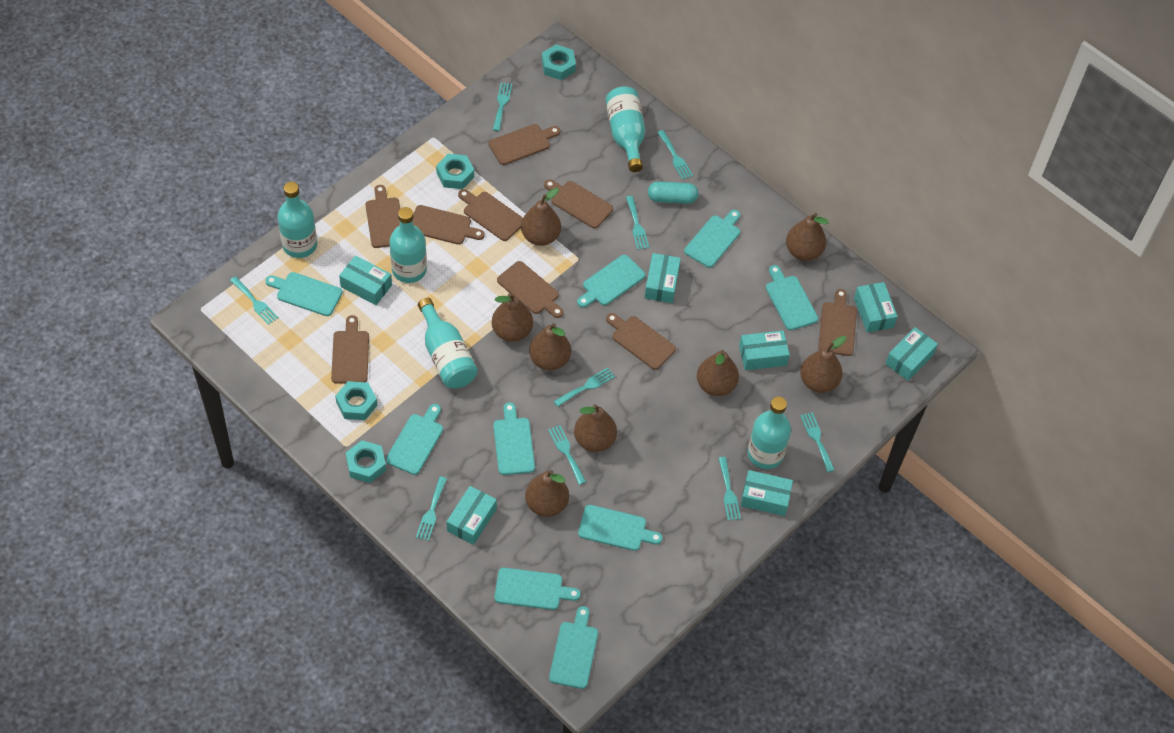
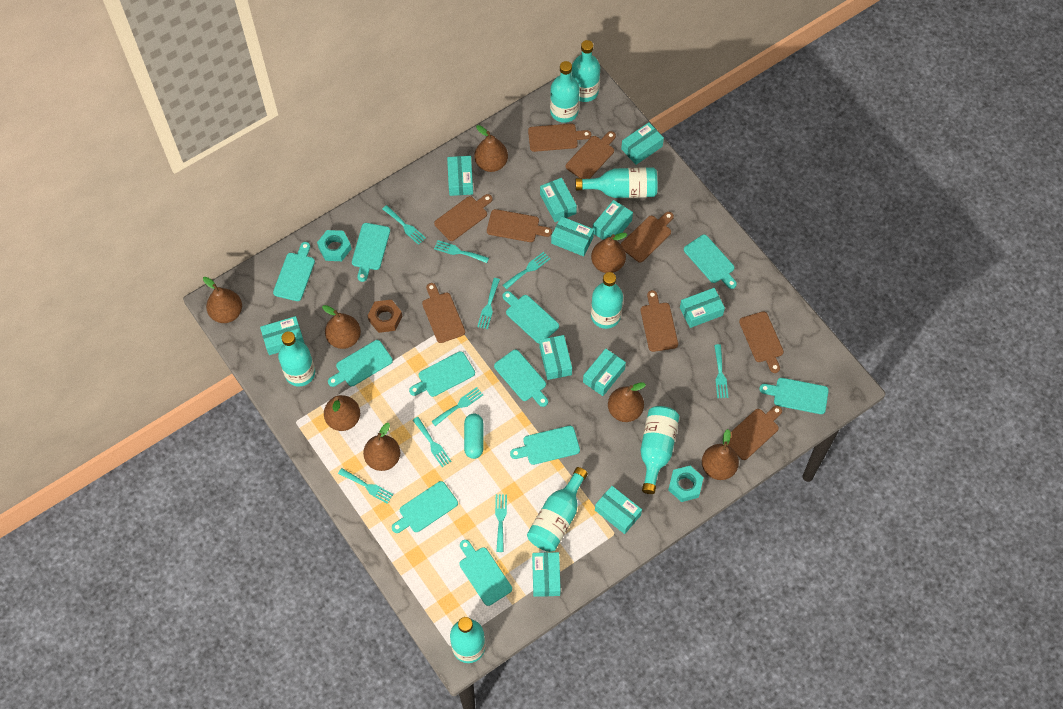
brown nut: none = 0 -> [368,299,402,333] = 1
turquoise bottle: [278,182,317,258] [390,207,427,283] [418,298,478,389] [606,86,645,172] [748,396,791,469] = 5 -> [278,331,315,387] [450,617,485,663] [527,467,588,552] [550,61,580,123] [571,40,600,102] [575,167,657,198] [591,272,623,329] [640,406,679,494] = 8
turquoise box: [339,255,392,305] [447,486,497,545] [644,253,681,303] [739,331,790,370] [740,470,793,516] [854,282,898,333] [885,327,938,381] = 7 -> [260,316,305,355] [447,156,473,196] [532,552,561,597] [540,178,577,222] [540,335,572,380] [551,216,594,257] [583,348,626,396] [592,200,633,240] [595,486,642,534] [621,122,664,165] [680,288,725,328] = 11
turquoise cutting board: [265,272,343,316] [386,404,443,475] [493,402,535,475] [494,568,581,610] [549,606,598,689] [577,255,646,308] [578,505,662,551] [684,210,740,268] [766,265,818,330] = 9 -> [273,242,315,301] [328,340,393,387] [352,223,390,282] [392,481,458,533] [409,351,475,397] [459,540,512,606] [494,350,548,407] [502,291,559,344] [510,426,580,465] [684,235,737,289] [759,378,829,414] = 11
turquoise nut: [335,381,377,420] [346,440,386,483] [436,154,474,189] [542,44,576,80] = 4 -> [317,230,352,261] [668,466,704,502] = 2

